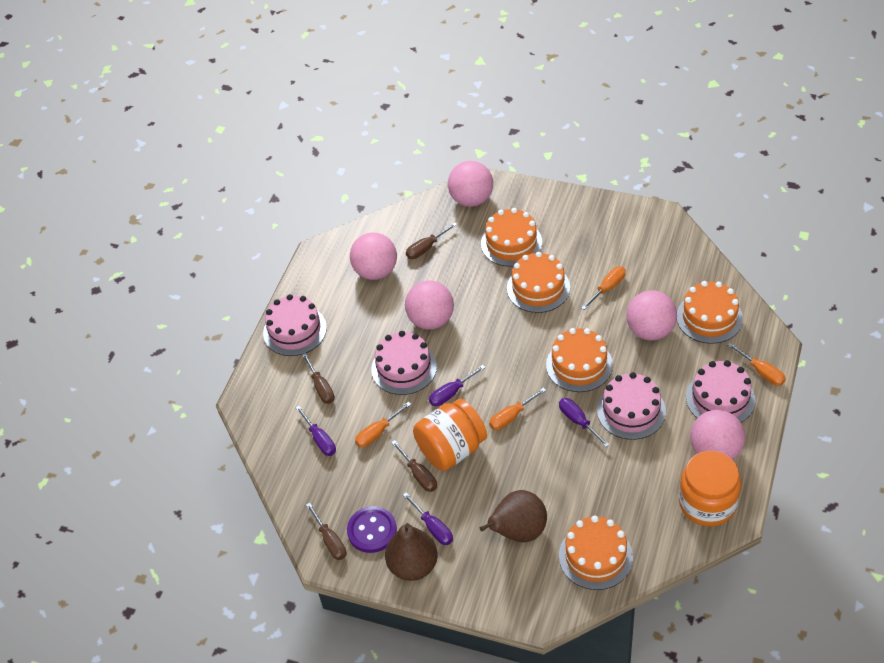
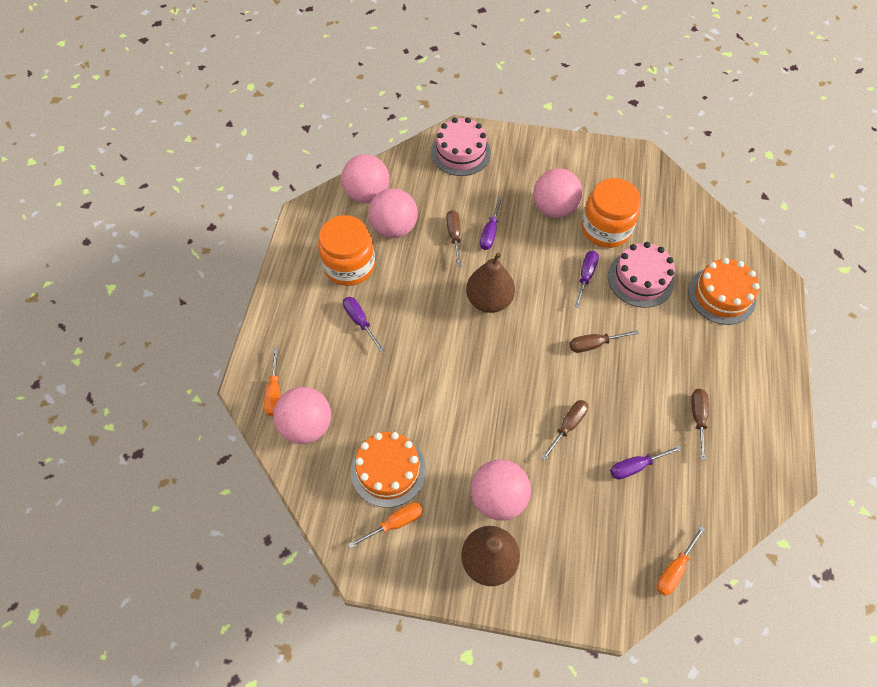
orange cake: [481,208,542,267] [507,252,570,313] [546,328,613,392] [559,516,633,590] [677,281,743,344] = 5 -> [351,432,426,508] [688,258,760,325] = 2
orange screwdriver: [355,402,411,447] [489,387,546,430] [581,266,626,310] [728,342,786,386] = 4 -> [264,348,280,416] [348,502,423,549] [656,526,705,596] = 3
pink cake: [263,294,327,356] [371,331,437,395] [597,372,666,440] [686,360,756,422] = 4 -> [431,117,491,176] [608,242,675,308] = 2
purple button: [347,506,397,553] = 1 -> none = 0

